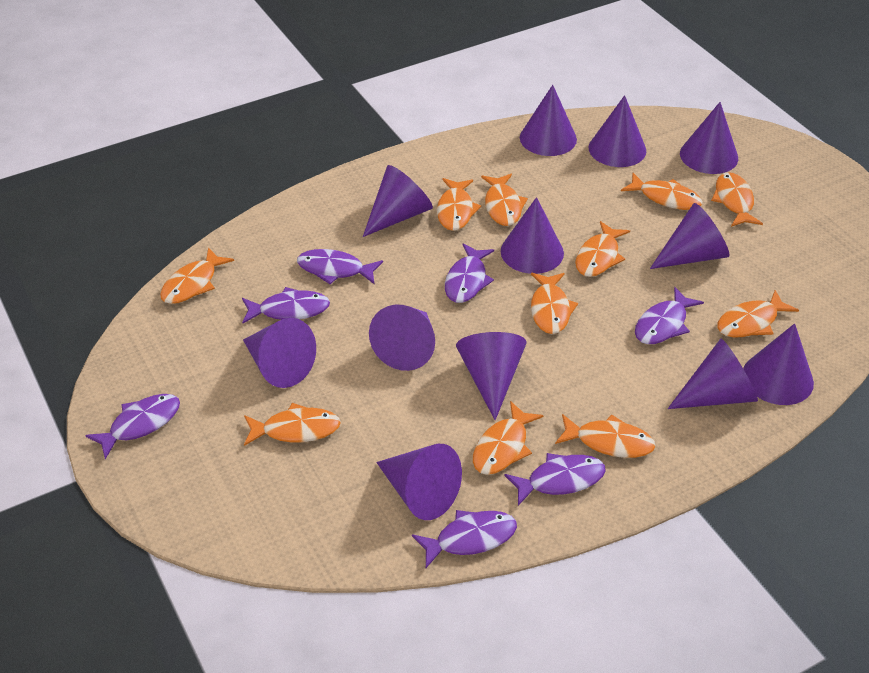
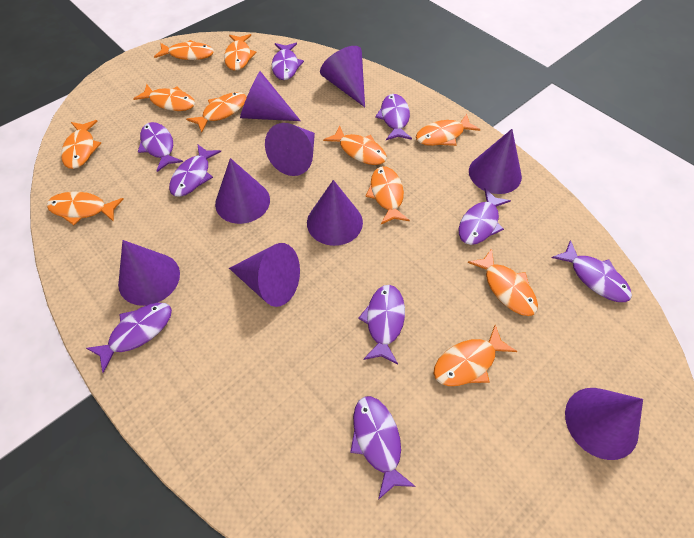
purple cone: [243,318,316,388] [363,165,433,237] [369,305,435,371] [376,444,462,520] [456,332,527,420] [501,197,564,274] [520,85,577,156] [589,95,646,167] [650,203,729,269] [668,338,758,409] [680,102,738,174] [743,323,814,405] = 12 -> [118,240,180,306] [215,158,270,224] [229,243,300,307] [240,71,301,121] [265,123,315,176] [307,180,363,246] [320,46,365,107] [469,129,522,194] [565,388,643,460] = 9
purple fish: [85,394,180,459] [242,287,330,323] [297,249,383,284] [412,510,517,568] [445,243,494,303] [504,453,606,506] [635,287,704,344] = 7 -> [86,303,172,373] [138,122,183,172] [169,144,221,197] [272,43,304,80] [350,396,416,500] [358,285,405,364] [375,94,412,140] [459,188,511,245] [552,240,632,302] = 9

